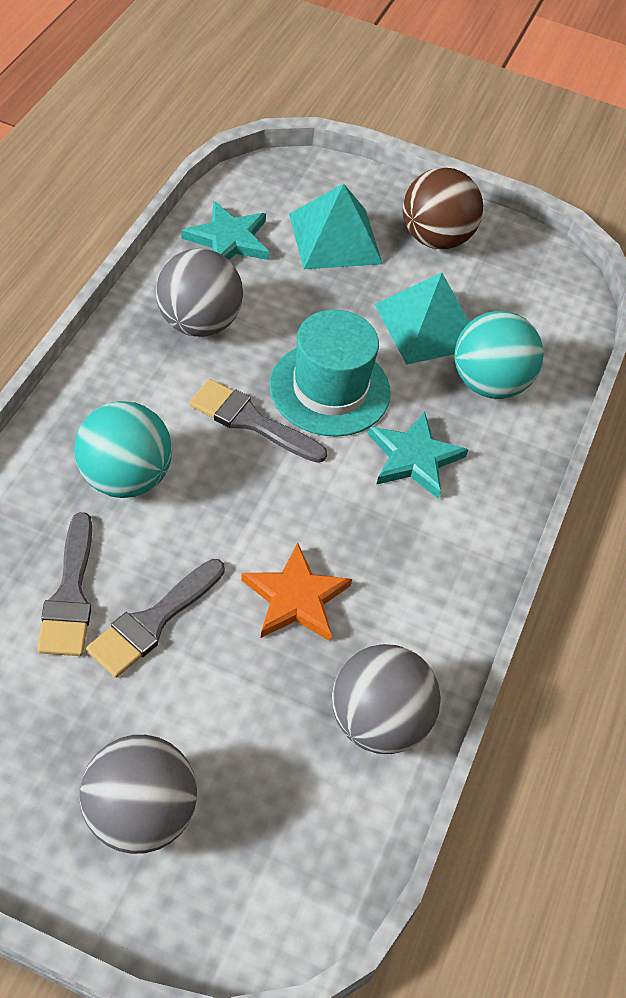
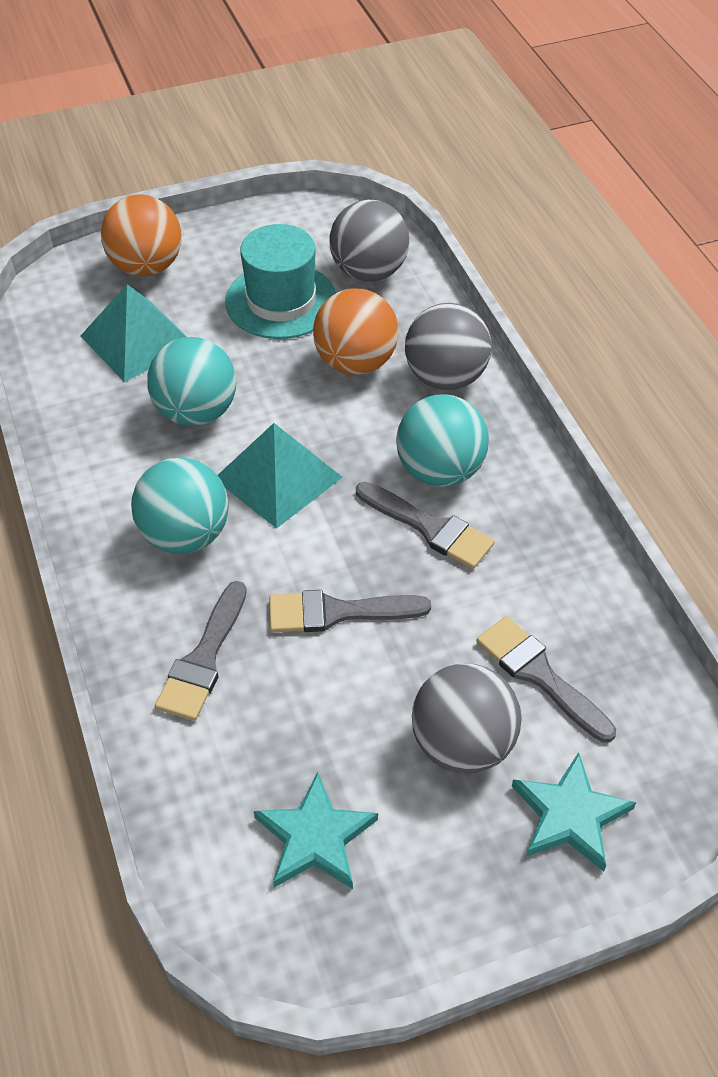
brown ball: [403,167,483,250] = 1 -> none = 0
grey brush: [37,512,92,656] [86,559,225,678] [189,379,327,463] = 3 -> [155,581,247,721] [269,590,431,632] [356,482,495,569] [476,616,616,743] = 4
orange ball: none = 0 -> [101,194,181,276] [313,288,399,375] = 2
orange star: [241,543,352,641] = 1 -> none = 0
turquoise ball: [74,401,172,498] [455,311,544,399] = 2 -> [131,458,229,554] [147,337,236,426] [396,395,489,487] = 3

